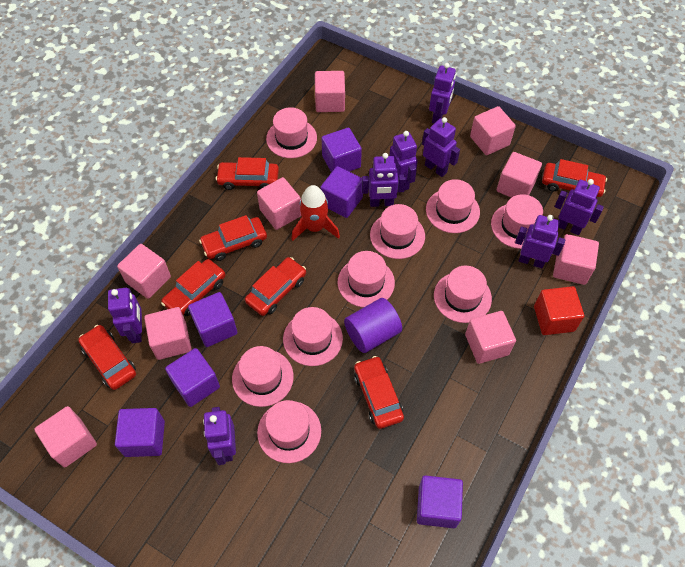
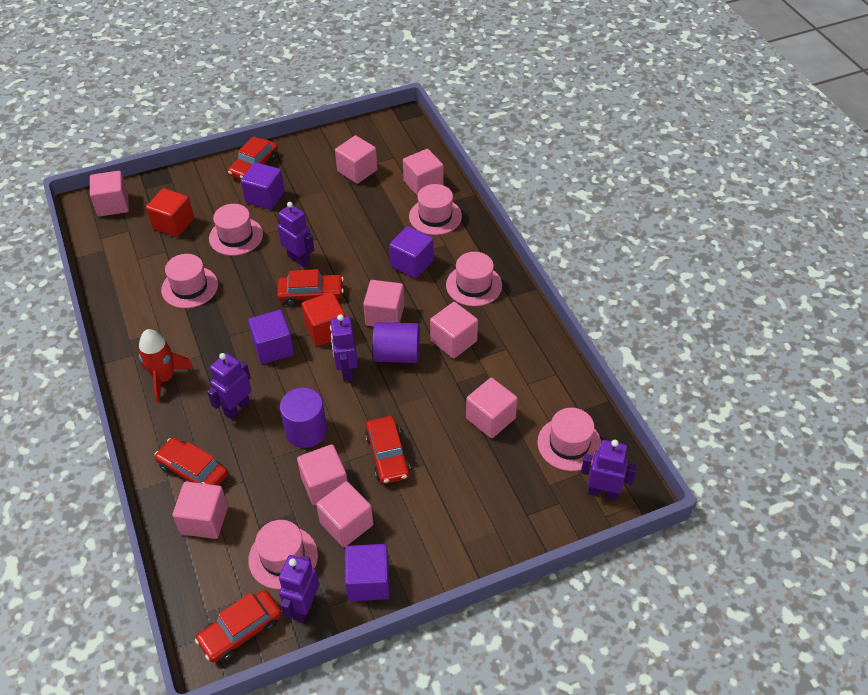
pink hat: [232,346,294,407] [257,400,321,463] [266,107,317,158] [283,307,343,366] [338,251,395,307] [370,204,425,259] [426,179,480,233] [434,266,492,323] [491,194,543,249] = 9 -> [161,254,218,308] [209,204,263,256] [248,520,318,590] [409,184,462,235] [446,252,502,306] [537,408,601,471] = 6
purple cube: [115,408,165,457] [165,348,220,407] [188,292,238,347] [320,166,363,218] [322,128,362,173] [417,475,463,528] = 6 -> [241,162,285,210] [248,310,294,364] [345,544,390,601] [389,226,434,278] = 4
purple cylinder: [344,298,402,353] = 1 -> [280,387,327,448] [372,322,420,363] = 2
purple robot: [108,288,142,343] [203,407,236,465] [362,153,406,207] [389,131,418,191] [422,117,460,177] [429,63,456,124] [515,215,565,268] [554,179,604,235] = 8 -> [207,353,251,419] [278,202,314,268] [279,555,319,623] [330,314,358,382] [581,440,637,501] = 5
red car: [78,325,136,390] [161,259,225,316] [199,215,267,261] [216,157,279,190] [245,257,306,316] [354,356,404,429] [542,159,607,197] = 7 -> [155,437,228,486] [195,590,282,663] [228,136,278,180] [277,269,344,306] [365,416,410,484] = 5
red cube: [534,286,584,335] = 1 -> [146,188,194,237] [301,292,345,346] = 2

